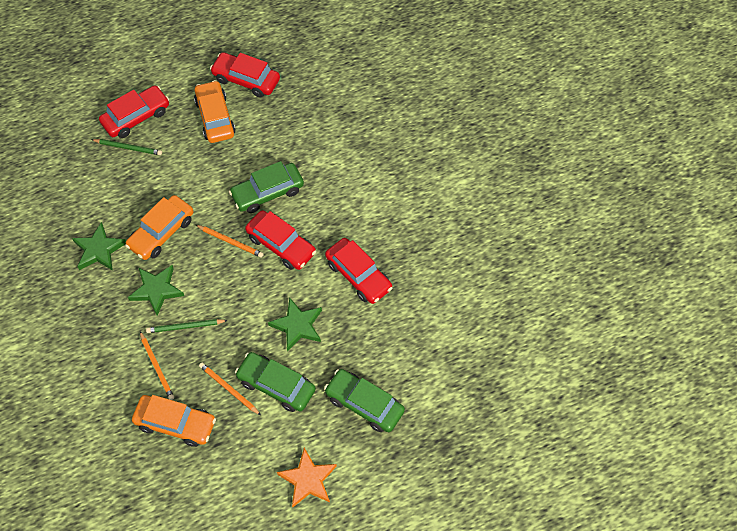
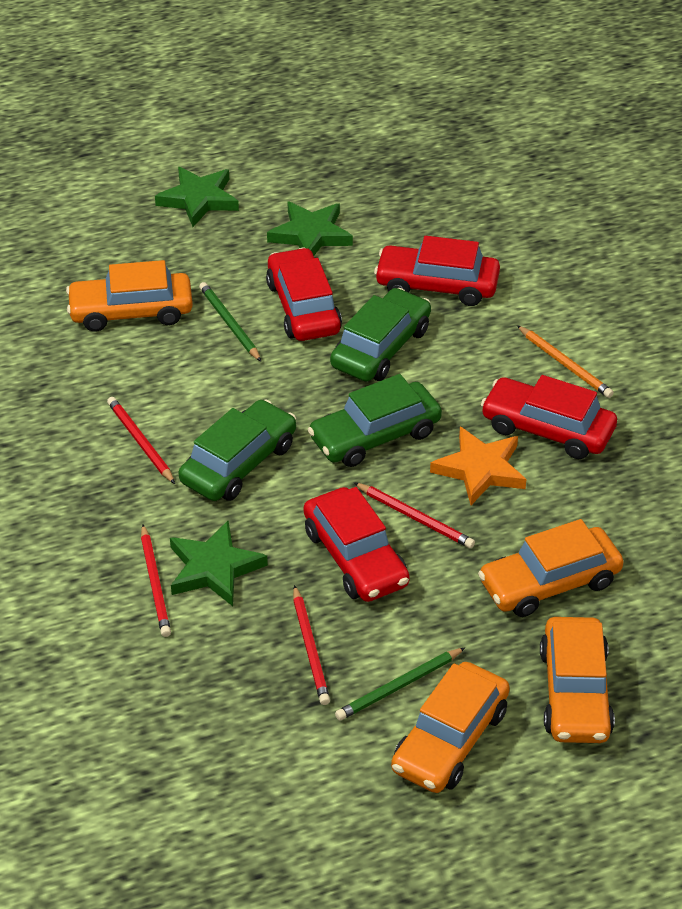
orange car: [125,195,194,260] [132,395,216,447] [194,80,236,143] = 3 -> [66,260,193,332] [391,662,510,793] [478,519,623,617] [540,617,615,743] = 4
orange pencil: [140,332,174,400] [196,225,264,258] [199,363,261,415] = 3 -> [517,325,614,398] = 1
red pencil: none = 0 -> [107,397,175,484] [141,524,171,637] [293,585,330,705] [354,482,475,548] = 4

